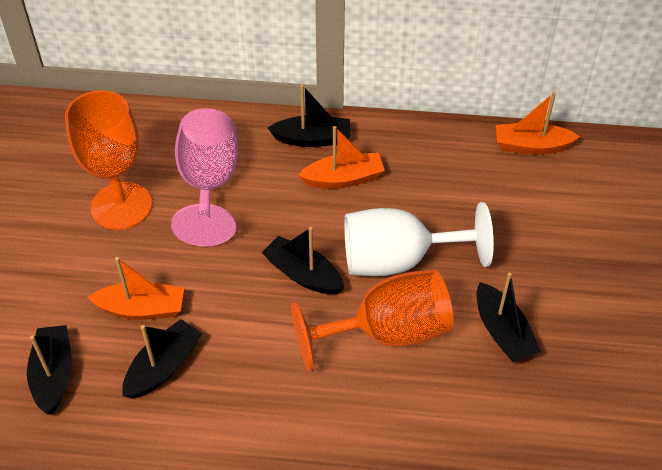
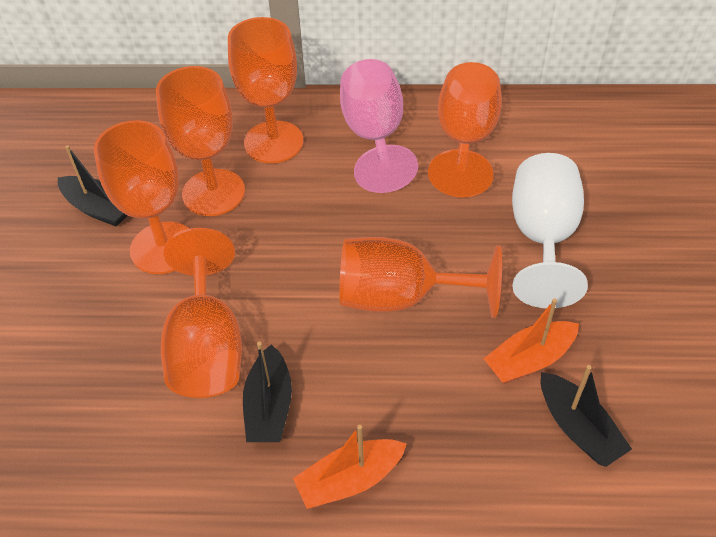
black boat: [27,325,72,415] [122,319,202,399] [262,227,344,295] [268,84,350,147] [477,272,541,362] = 5 -> [58,145,128,226] [243,342,292,442] [541,365,632,467] = 3
orange boat: [87,257,184,320] [298,126,385,189] [496,92,580,155] = 3 -> [293,425,407,509] [484,299,579,384] = 2
orange goblet: [65,90,152,230] [291,269,453,371] = 2 -> [94,120,189,274] [156,66,245,216] [161,228,242,398] [228,17,304,163] [339,237,502,318] [428,62,502,197] = 6

